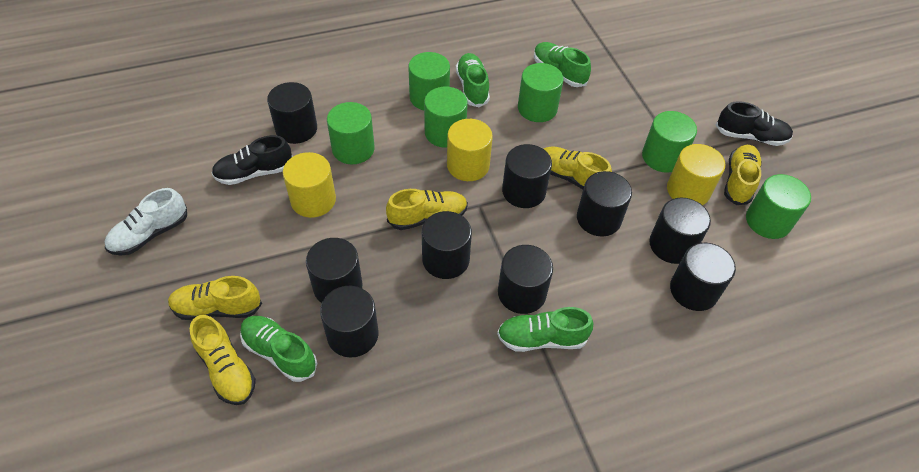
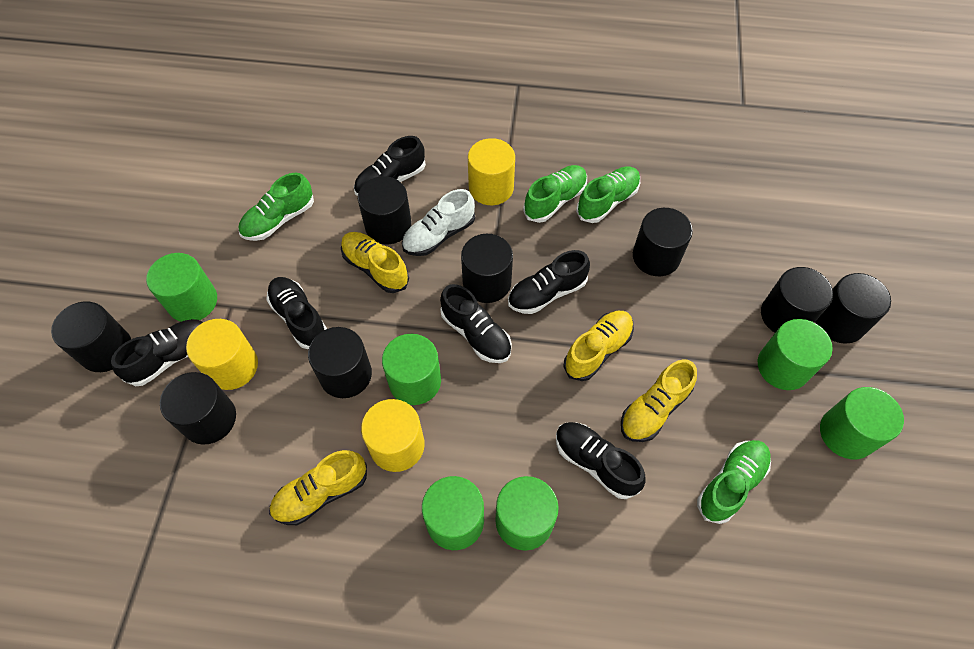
black cylinder: [267,82,317,144] [306,238,363,303] [320,286,378,357] [422,211,472,279] [498,245,553,314] [502,144,552,208] [577,171,632,236] [649,197,711,264] [670,243,736,311] = 9 -> [51,301,131,372] [160,372,236,445] [308,327,372,398] [358,176,412,244] [461,234,513,303] [633,208,693,276] [761,267,833,332] [815,273,891,344] = 8
black shoe: [212,135,293,185] [716,101,793,146] = 2 -> [111,319,203,386] [266,277,327,349] [354,136,426,196] [440,284,512,363] [508,250,590,314] [556,422,646,499] = 6
yellow shoe: [168,276,262,320] [190,315,256,405] [386,189,468,230] [544,146,612,189] [724,145,762,205] = 5 -> [269,450,367,525] [341,232,409,293] [563,311,634,381] [621,359,697,442] = 4

